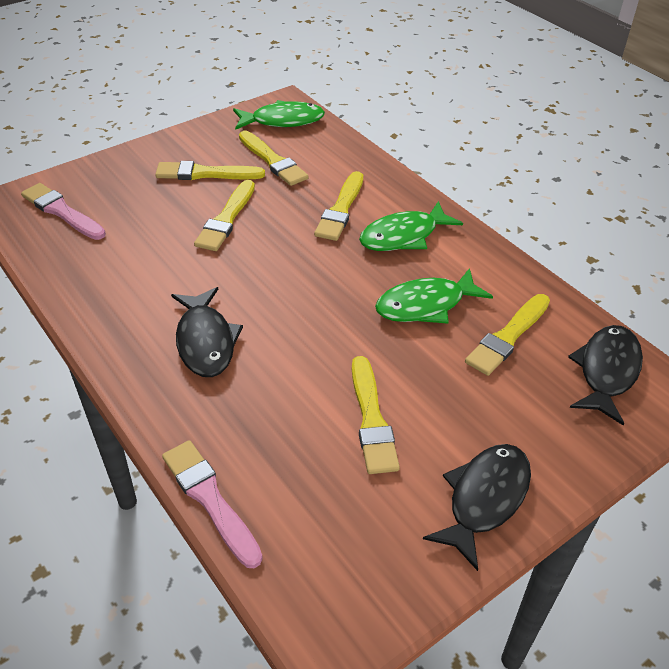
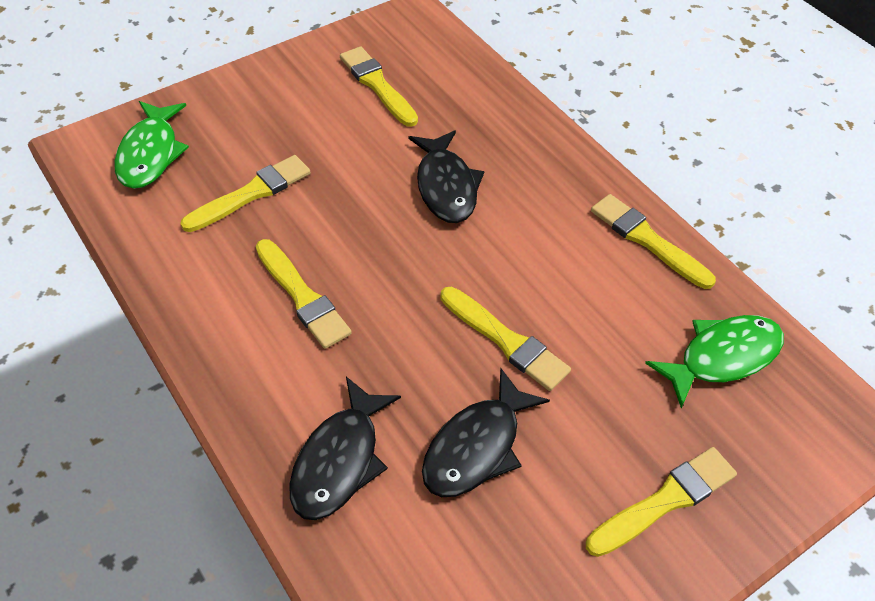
green fish: [233,100,325,130] [359,201,463,251] [375,268,493,324] = 3 -> [114,101,189,189] [645,315,784,408] = 2
pink brush: [21,183,106,240] [162,440,263,568] = 2 -> none = 0

